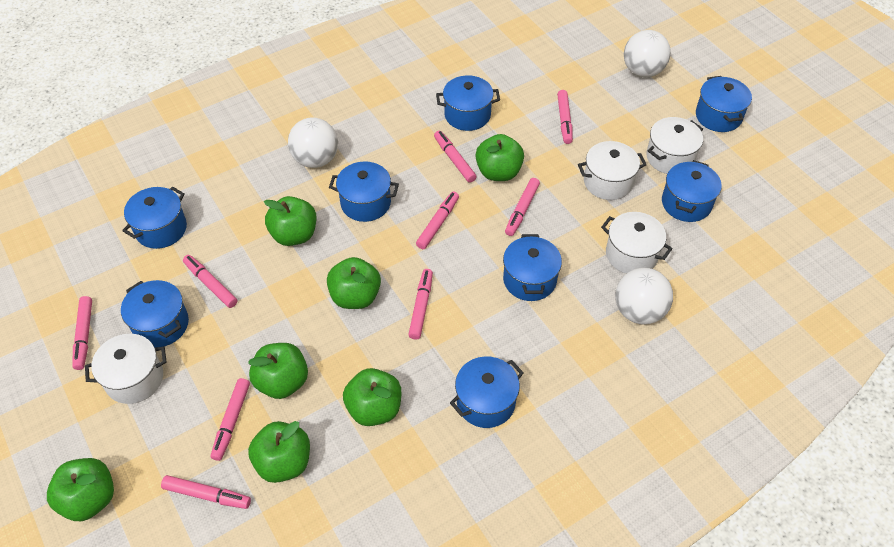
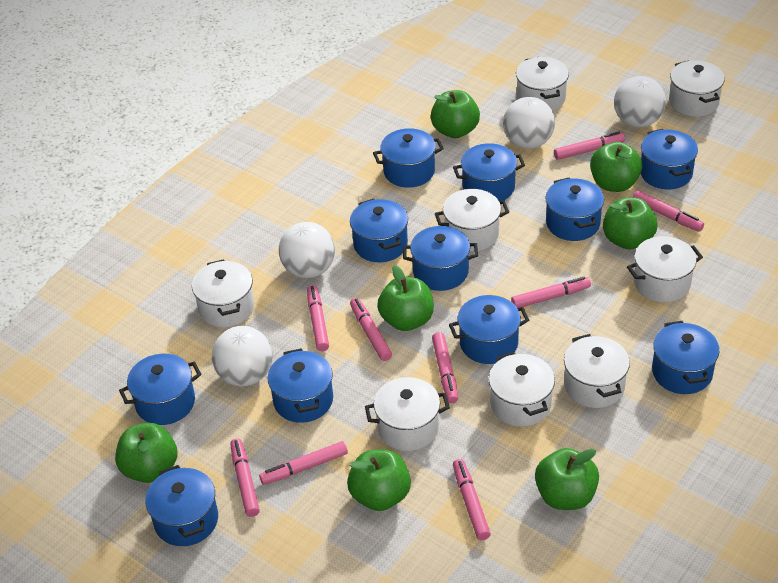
blue pot: [121,280,189,347] [122,187,187,249] [329,161,399,222] [436,76,500,131] [450,356,524,428] [503,234,562,301] [662,160,722,222] [696,76,752,132] = 8 -> [119,354,202,425] [145,465,218,546] [267,348,333,423] [350,199,408,262] [373,128,444,188] [403,226,478,291] [449,295,529,364] [453,143,525,201] [545,178,604,241] [641,129,698,189] [652,321,719,394] = 11
white ball: [288,117,338,168] [615,268,673,325] [624,30,671,77] = 3 -> [212,326,272,386] [279,222,335,278] [503,97,555,149] [614,76,666,127] = 4
white pot: [85,334,167,404] [578,141,646,200] [601,212,673,273] [646,117,703,174] = 4 -> [192,259,255,327] [365,377,450,451] [435,189,509,252] [489,352,555,427] [516,57,569,111] [564,334,630,408] [627,236,703,302] [669,60,725,117] = 8

